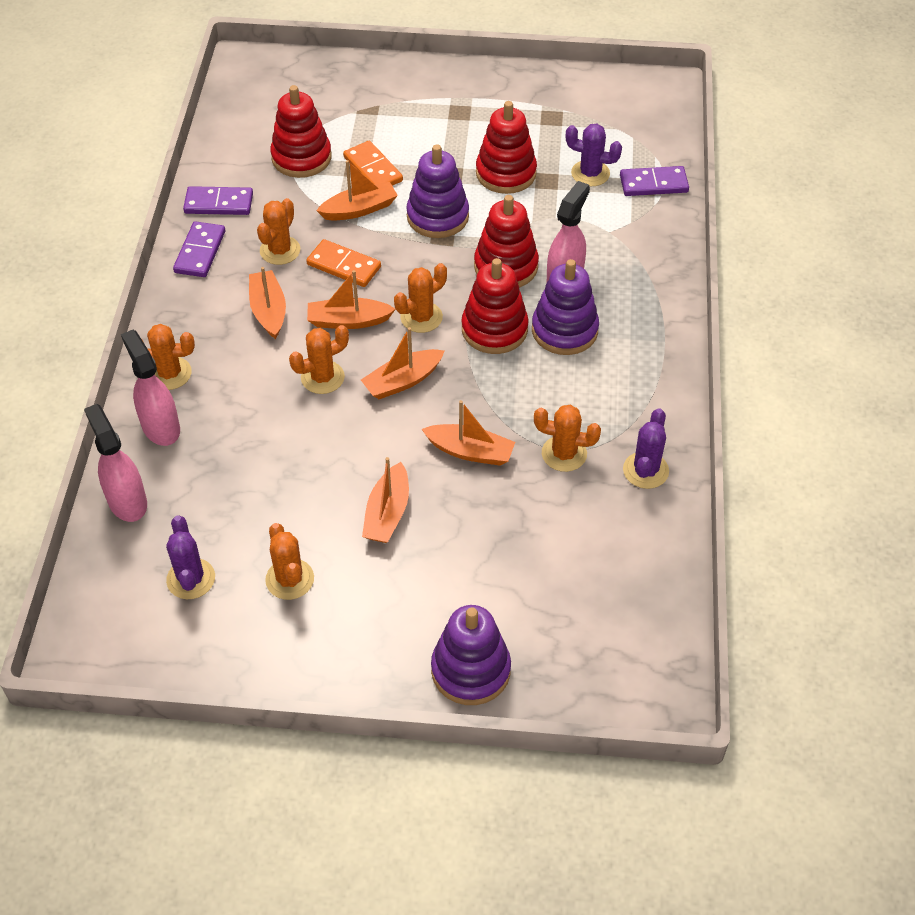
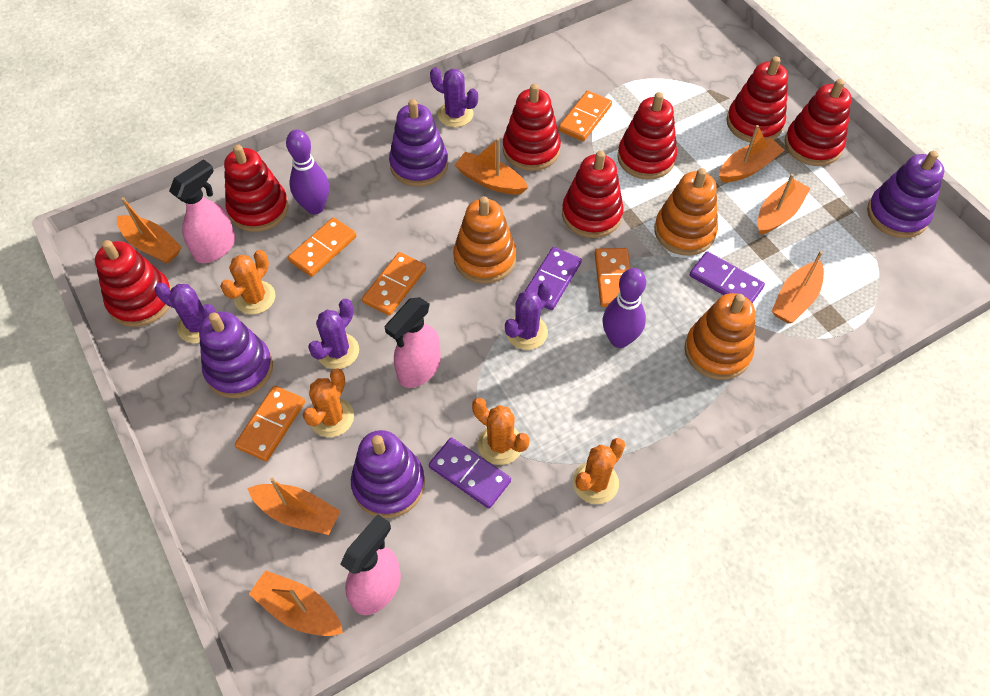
orange boat: [249,267,286,339] [307,270,396,329] [316,160,398,220] [361,327,444,399] [362,457,409,543] [422,400,515,466] = 6 -> [117,197,182,264] [247,477,341,535] [249,570,343,636] [455,138,528,195] [719,125,784,182] [757,174,811,235] [772,251,824,323] = 7
orange cactus: [142,324,195,390] [257,198,300,265] [265,523,314,600] [289,325,349,394] [394,263,447,333] [534,405,601,472] = 6 -> [220,250,275,315] [303,368,354,437] [472,398,529,465] [573,438,625,504] = 4
orange domino: [306,239,381,287] [343,141,403,186] = 2 -> [235,386,305,462] [288,217,357,277] [362,252,426,316] [558,90,612,141] [595,248,631,307] = 5
orange stacking toy: none = 0 -> [453,196,516,284] [654,168,718,256] [684,293,755,380] = 3
purple bowling pin: none = 0 -> [286,130,329,214] [603,268,646,348] = 2
purple cactus: [166,515,215,599] [566,124,622,186] [623,408,669,489] = 3 -> [155,283,216,343] [308,299,359,369] [430,67,478,127] [505,282,552,350] = 4
purple stacking toy: [406,144,469,238] [431,605,511,705] [532,259,599,355] = 3 -> [199,311,273,398] [351,430,425,518] [389,99,448,187] [867,151,944,238] = 4
red stacking toy: [270,85,332,178] [461,258,529,354] [474,195,539,288] [476,101,537,194] = 4 -> [95,240,172,327] [224,144,289,232] [503,84,561,171] [562,151,624,238] [617,92,677,180] [726,56,788,142] [784,79,852,166] = 7

